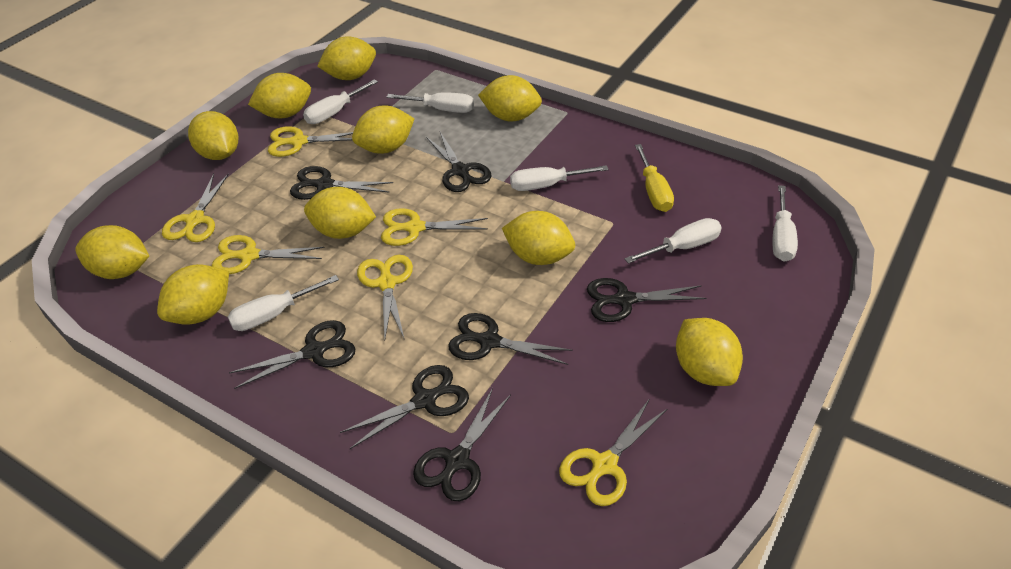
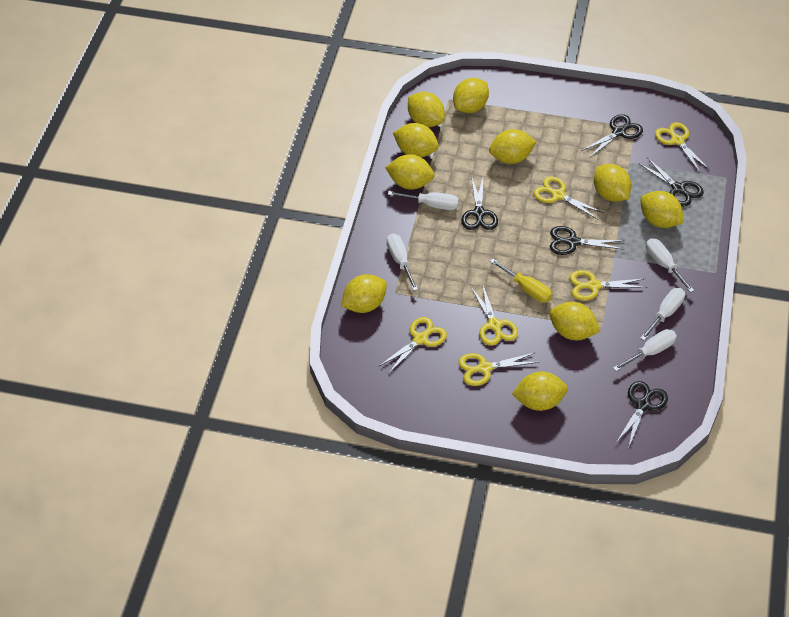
black scissors: [229,320,356,389] [290,166,393,200] [340,365,469,449] [413,388,511,501] [426,132,491,192] [448,313,573,365] [587,278,706,322] = 7 -> [461,178,498,230] [550,226,625,255] [581,114,643,157] [616,381,668,449] [640,158,704,207] = 5
white screwdriver: [228,275,339,331] [303,79,378,124] [386,92,474,113] [510,165,609,191] [624,218,722,264] [773,185,798,262] = 6 -> [387,233,418,291] [388,191,459,210] [613,329,677,371] [640,288,685,341] [646,238,694,293] = 5

